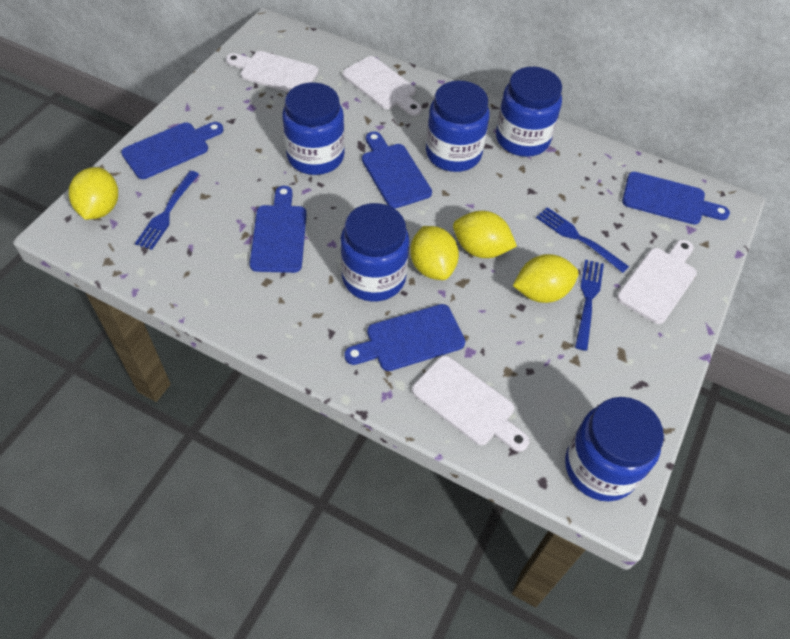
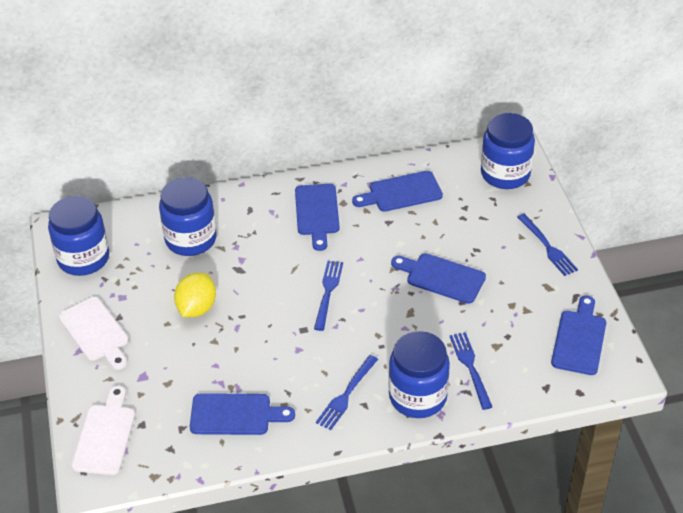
blue fork: [135,171,199,250] [536,207,629,273] [575,260,604,351] = 3 -> [314,261,343,331] [316,355,378,430] [449,332,492,410] [517,214,578,276] = 4
blue jar: [282,82,345,175] [341,203,409,302] [426,80,490,172] [496,67,562,157] [565,397,664,501] = 5 -> [48,196,109,276] [159,177,217,256] [389,331,450,418] [481,113,535,189] = 4
white cutting board: [226,51,318,92] [342,56,422,116] [412,356,529,452] [617,239,697,324] = 4 -> [59,297,128,370] [72,386,135,475] = 2
yellow lemon: [69,167,118,220] [410,226,459,280] [453,211,517,258] [513,254,579,303] = 4 -> [174,273,216,317] = 1

